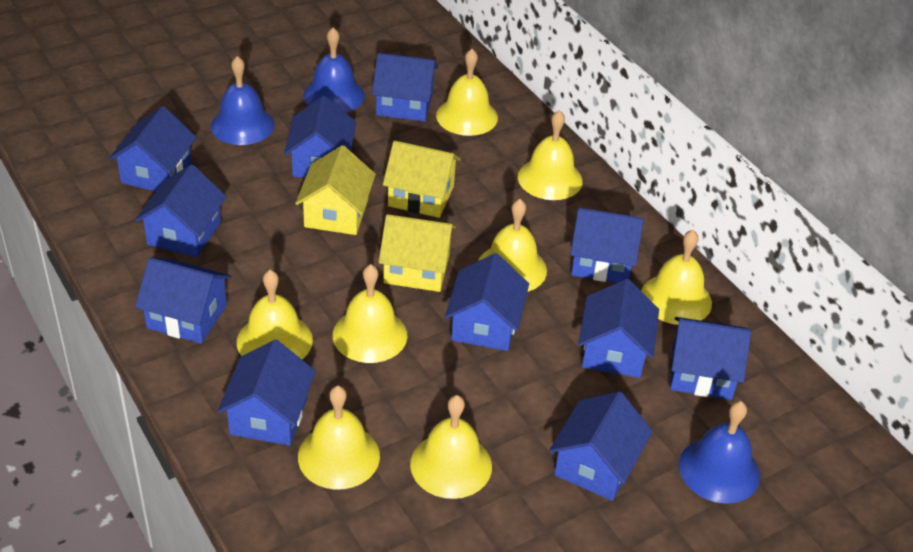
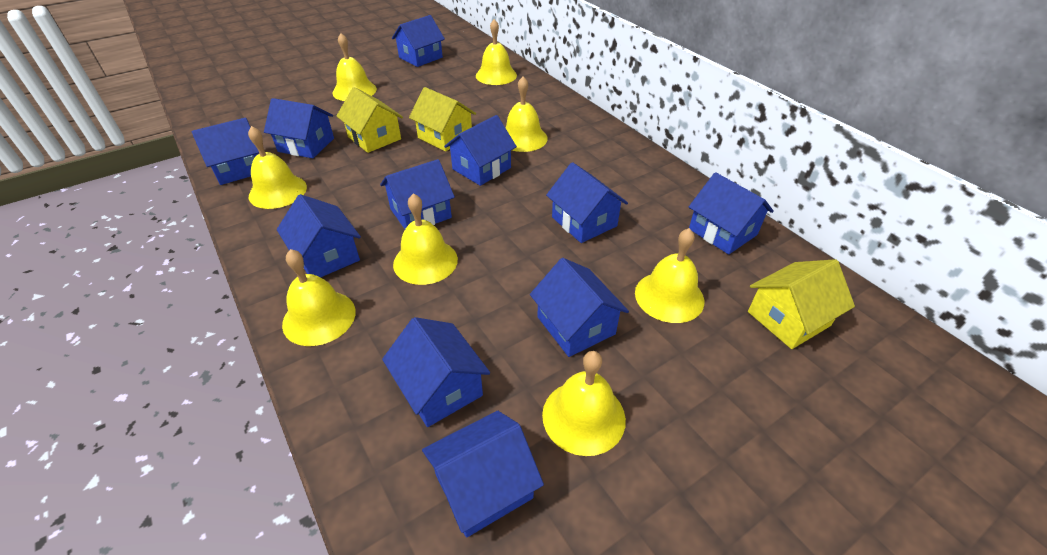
blue bell: [211,56,275,145] [303,28,365,113] [679,401,760,504] = 3 -> none = 0

